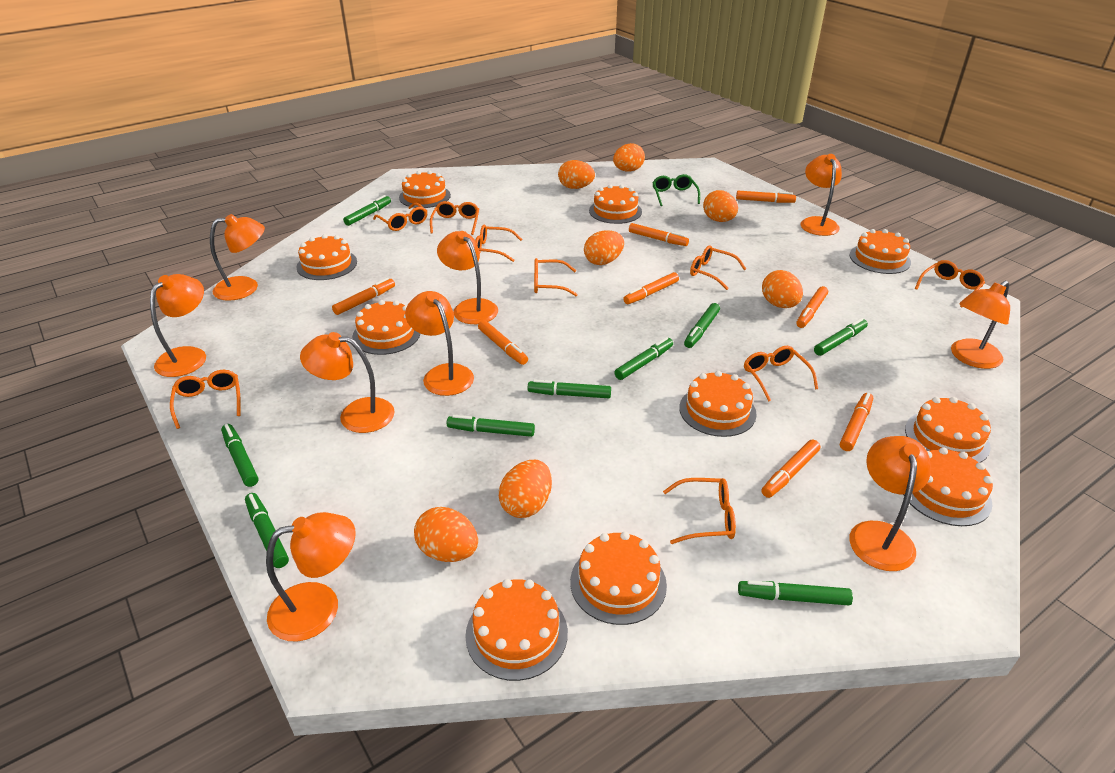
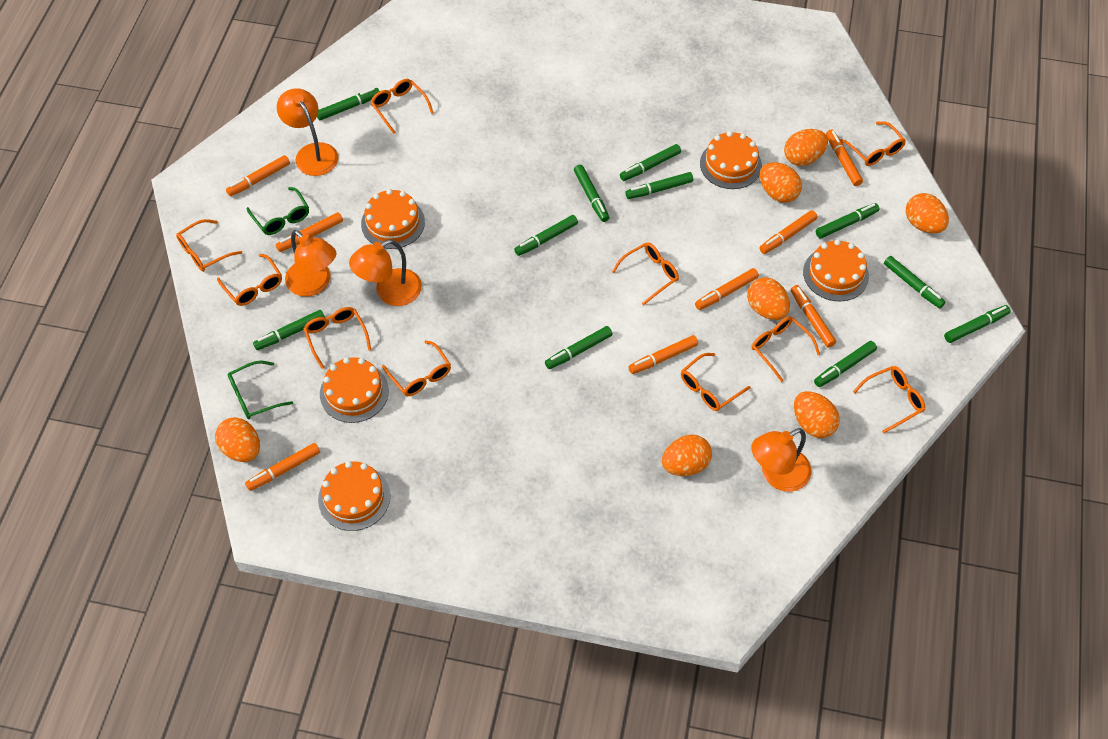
green glasses: [652,174,700,206] = 1 -> [228,361,293,419] [247,187,309,235] = 2
green marker: [221,424,259,487] [245,493,289,568] [343,195,391,226] [447,415,535,437] [528,379,611,398] [614,337,673,380] [684,303,720,348] [738,580,853,605] [814,318,868,356] = 9 -> [253,310,325,350] [317,88,379,120] [514,215,578,256] [545,326,612,369] [574,165,609,222] [620,144,681,181] [625,172,693,199] [814,341,877,387] [816,203,880,238] [884,256,946,309] [944,305,1011,343] = 11
orange cake: [296,234,357,280] [352,300,420,355] [399,171,451,208] [465,579,568,681] [570,531,667,625] [589,184,642,224] [679,371,757,437] [849,229,911,274] [903,447,993,526] [905,397,991,462] = 10 -> [318,461,390,531] [320,357,389,423] [361,189,425,249] [700,131,762,189] [803,239,869,301] = 5
orange glasses: [170,370,241,429] [373,203,427,231] [430,201,479,235] [475,224,522,262] [534,258,578,296] [663,478,736,544] [690,245,746,290] [744,346,818,402] [915,260,985,307] = 9 -> [176,219,242,272] [217,254,282,306] [304,307,371,369] [370,79,434,134] [382,340,451,396] [612,242,679,306] [681,353,750,411] [752,316,820,382] [840,122,906,166] [853,366,925,433] = 10
orange lamp: [150,274,206,377] [210,214,265,301] [266,512,356,642] [300,332,394,433] [405,291,474,396] [437,231,498,324] [800,154,842,236] [849,436,931,571] [951,281,1010,369] = 9 -> [277,88,338,176] [285,230,336,297] [349,239,422,306] [751,428,811,492] = 4

